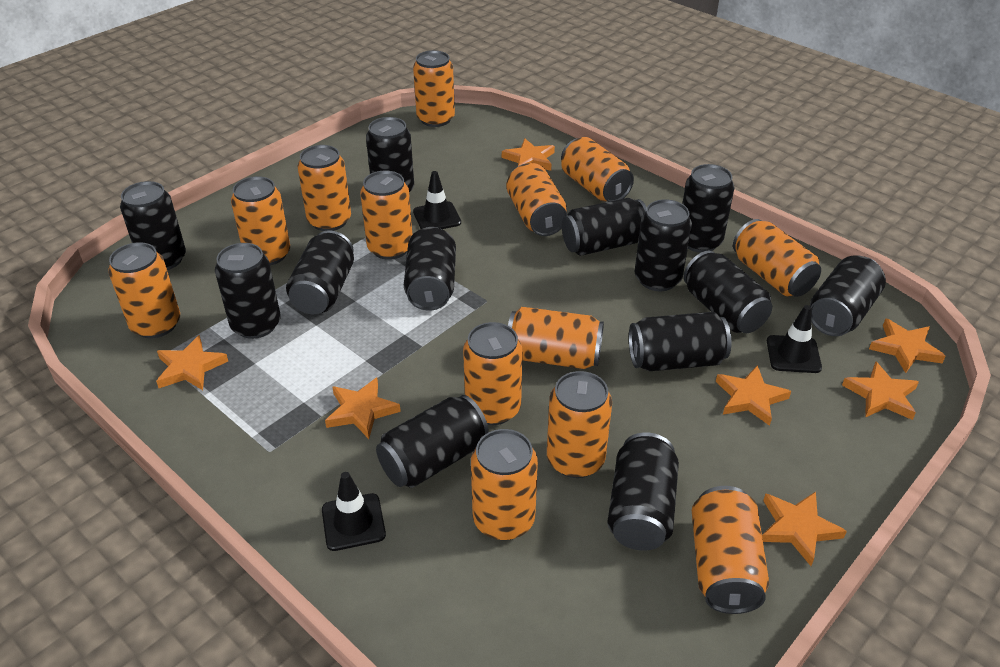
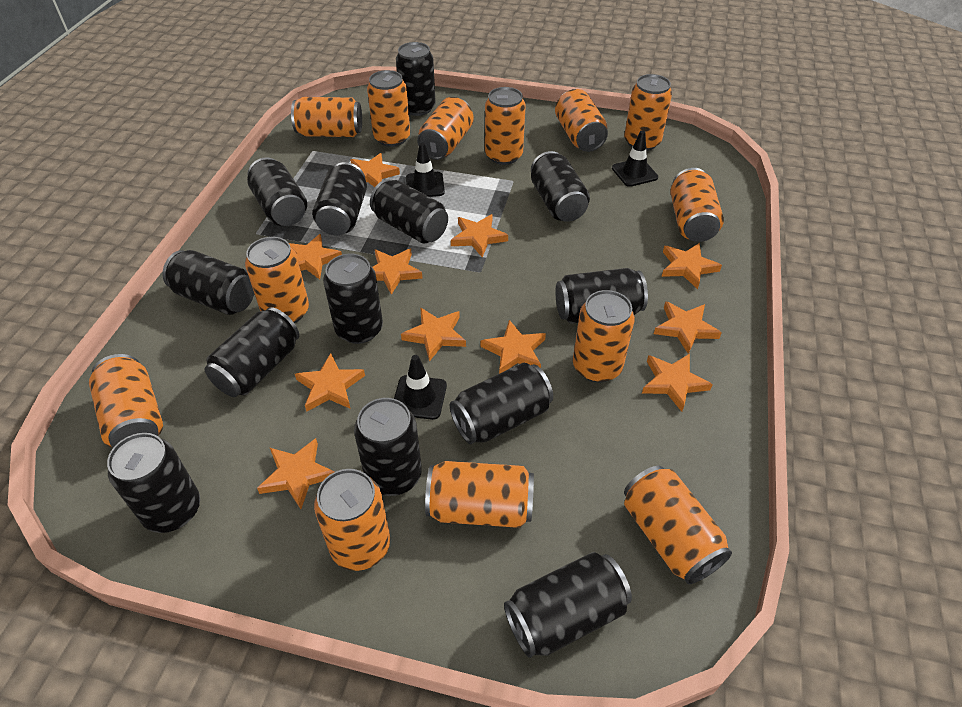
orange star: [156,335,228,390] [325,378,401,439] [502,138,555,171] [716,365,791,426] [762,492,847,566] [842,362,919,420] [869,318,946,373] = 7 -> [257,438,335,509] [289,234,342,280] [295,353,365,412] [350,153,400,187] [372,249,422,295] [401,307,466,362] [451,214,508,258] [481,320,546,374] [642,354,713,412] [654,301,722,354] [662,243,722,289] = 11

